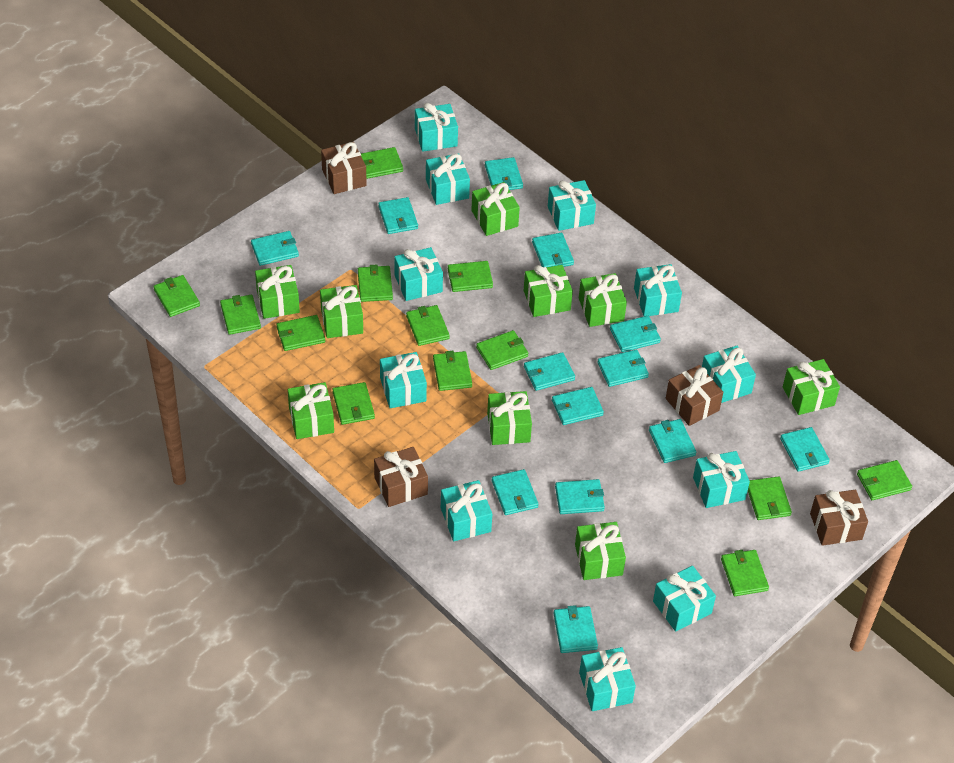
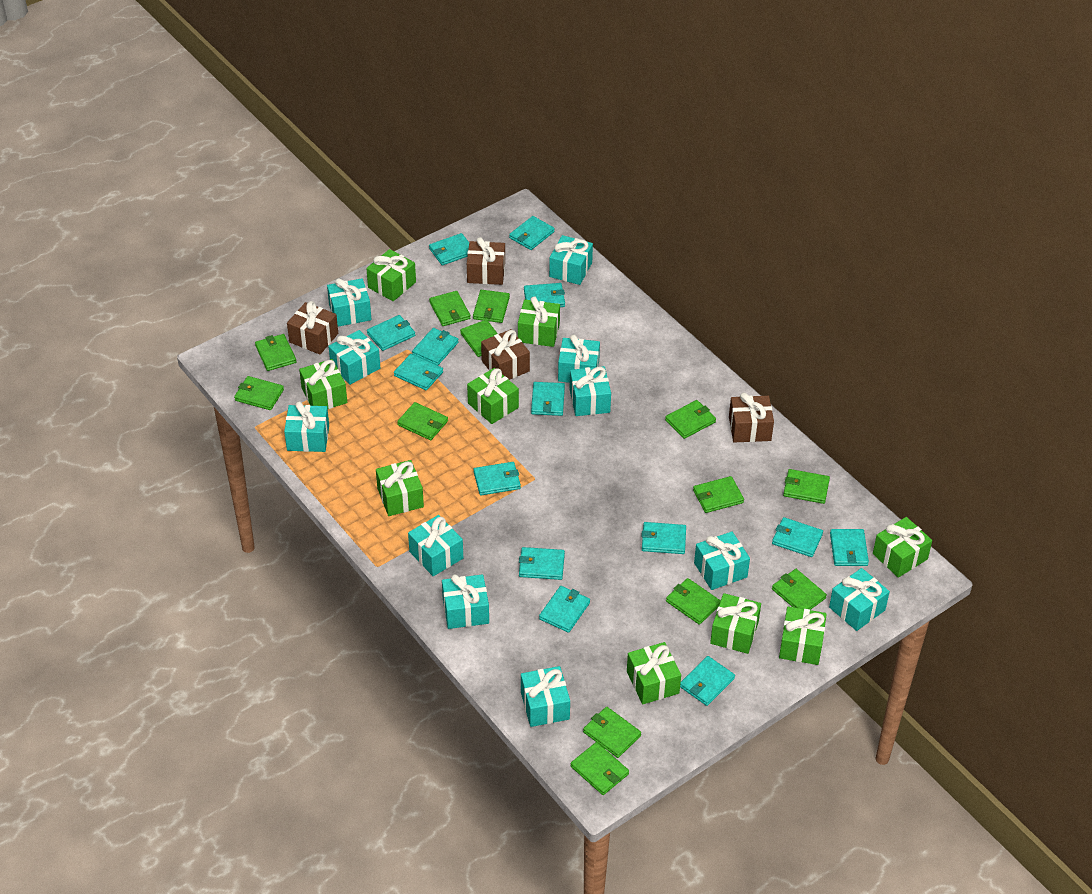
turquoise wallet: [251,231,299,266] [378,197,418,234] [485,157,523,190] [492,469,538,515] [524,352,575,391] [532,233,574,267] [552,387,604,425] [553,605,598,653] [555,479,605,514] [597,350,649,387] [610,316,661,352] [649,419,696,463] [780,427,830,472] = 13 -> [367,315,415,351] [394,354,443,390] [412,328,459,365] [429,233,469,265] [474,462,521,495] [509,216,555,250] [519,547,565,580] [524,283,565,307] [531,382,565,416] [539,586,590,633] [641,522,686,554] [680,656,735,706] [772,517,823,557] [830,529,869,566] = 14

